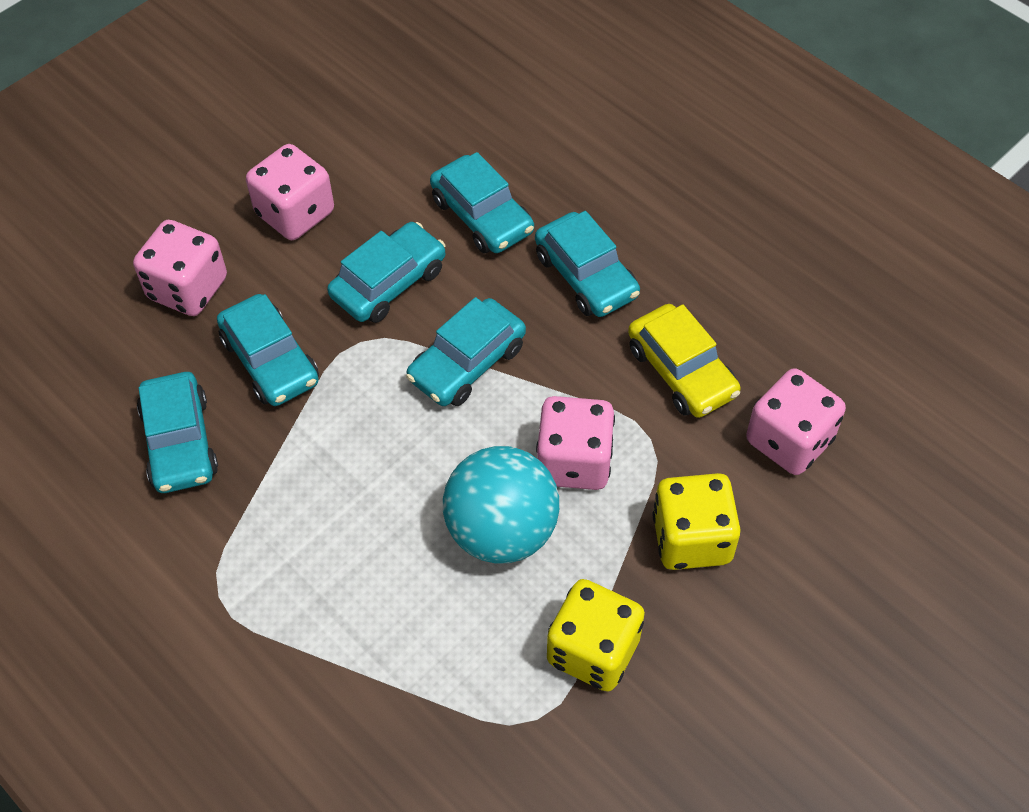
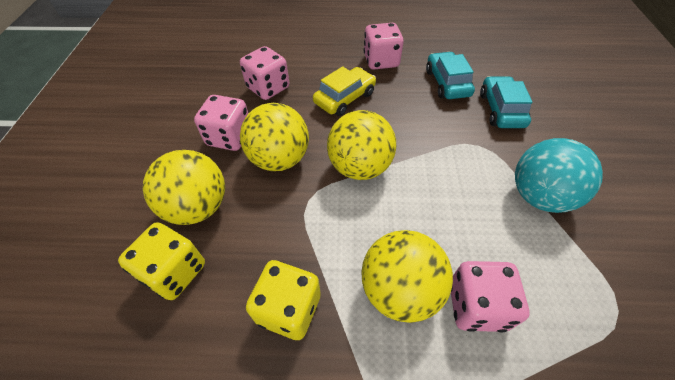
turquoise car: [137,372,218,493] [217,294,319,406] [327,222,445,323] [406,297,526,406] [430,152,534,253] [535,211,640,317] = 6 -> [426,52,475,99] [480,76,533,128] = 2
yellow ball: none = 0 -> [143,150,225,225] [240,103,309,171] [327,110,396,180] [361,230,453,323] = 4

